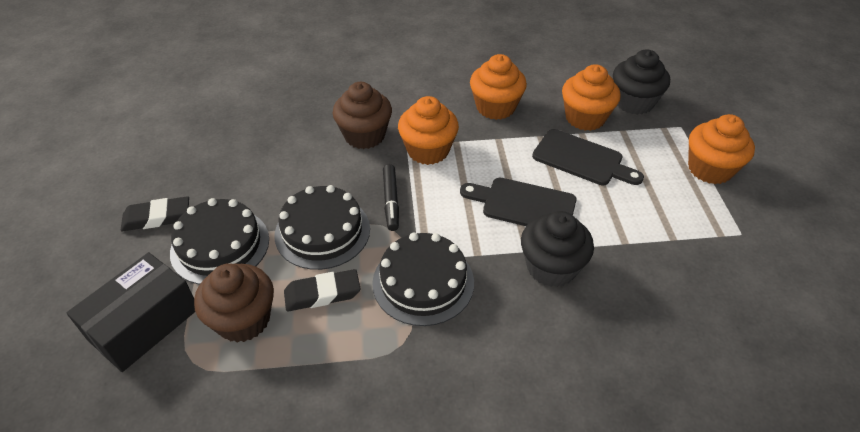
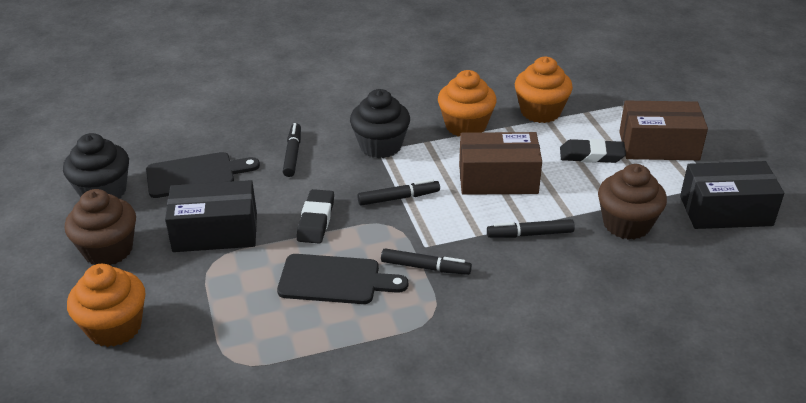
black box: [66,252,195,372] = 1 -> [165,180,257,252] [680,161,784,229] = 2
black cake: [170,198,269,284] [275,185,370,270] [372,232,474,326] = 3 -> none = 0
black marker: [383,164,399,231] = 1 -> [283,123,301,177] [357,179,440,206] [381,249,472,275] [487,219,575,238] = 4
brown box: none = 0 -> [459,132,542,195] [619,101,708,160] = 2
orange cupcake: [398,96,459,165] [470,54,527,120] [562,64,621,131] [688,114,755,184] = 4 -> [67,264,145,347] [438,70,497,136] [515,57,573,123] = 3

